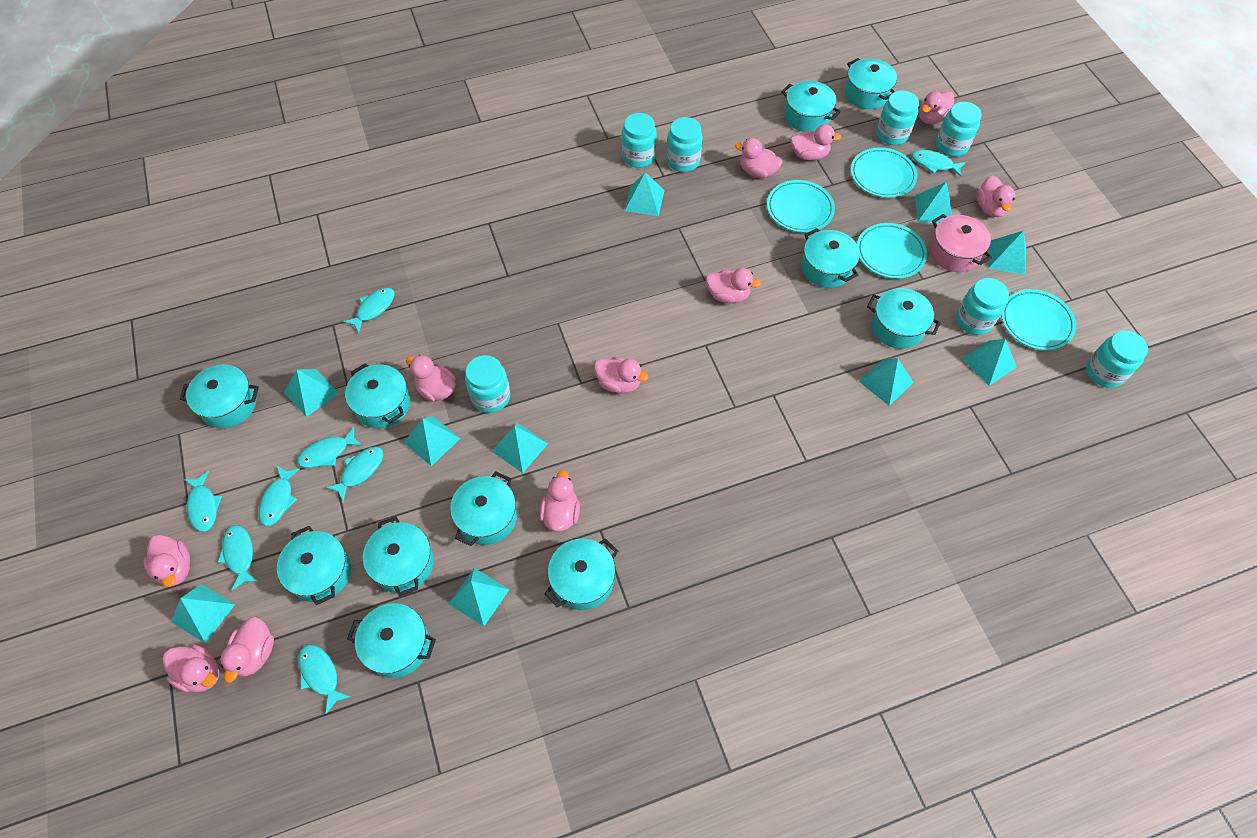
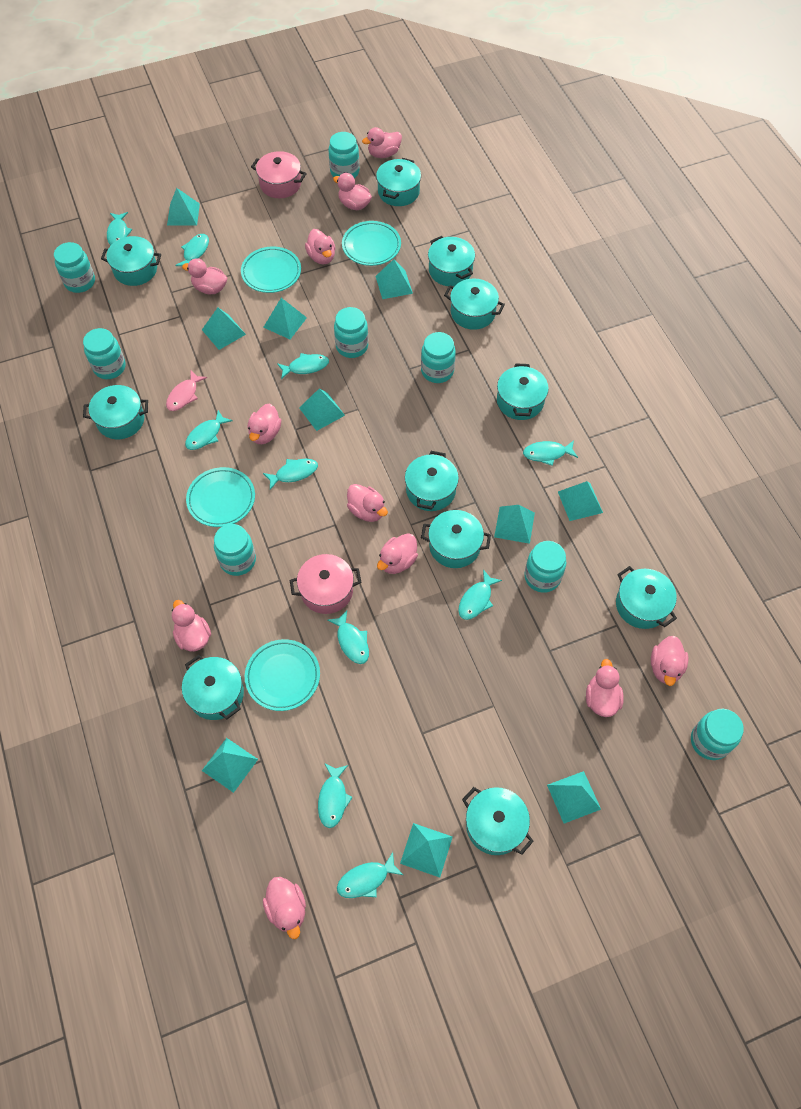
pink fish: none = 0 -> [166,370,207,411] = 1
pink pot: [930,214,992,272] = 1 -> [251,151,307,198] [290,554,362,614] = 2
turquoise fish: [184,471,222,532] [218,525,259,591] [258,465,300,526] [297,426,363,468] [298,644,350,714] [326,447,383,502] [343,288,395,333] [912,150,966,177] = 8 -> [107,212,132,245] [175,234,209,266] [185,410,233,450] [263,459,318,490] [277,353,329,379] [318,763,353,828] [328,611,369,664] [337,852,403,898] [458,569,502,620] [523,441,578,466] = 10
turquoise jar: [465,355,510,413] [622,113,657,168] [666,117,703,172] [876,90,919,145] [936,102,982,156] [956,278,1009,335] [1086,330,1148,388] = 7 -> [54,242,95,293] [83,328,126,379] [214,524,256,576] [329,132,359,178] [334,307,368,358] [421,332,456,383] [524,541,566,593] [691,709,744,760] = 8

